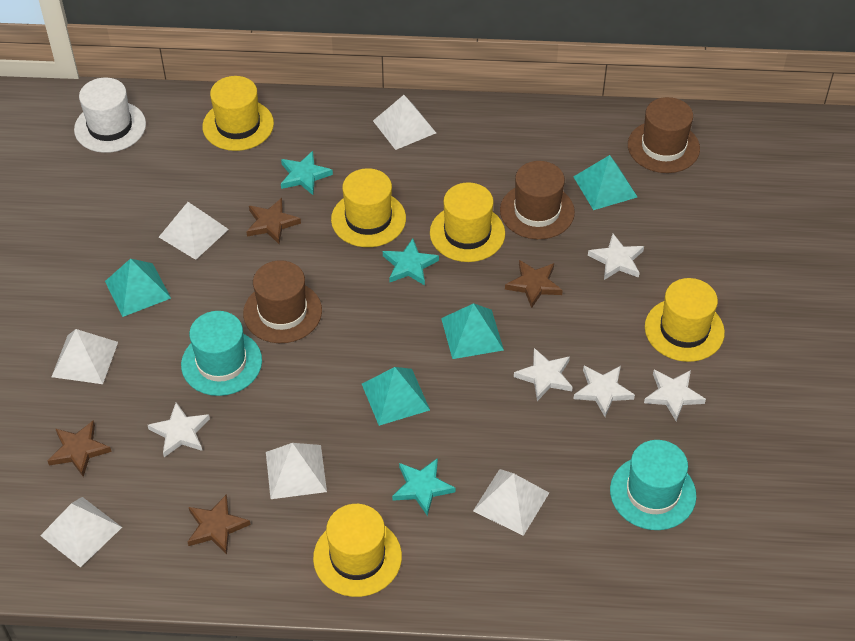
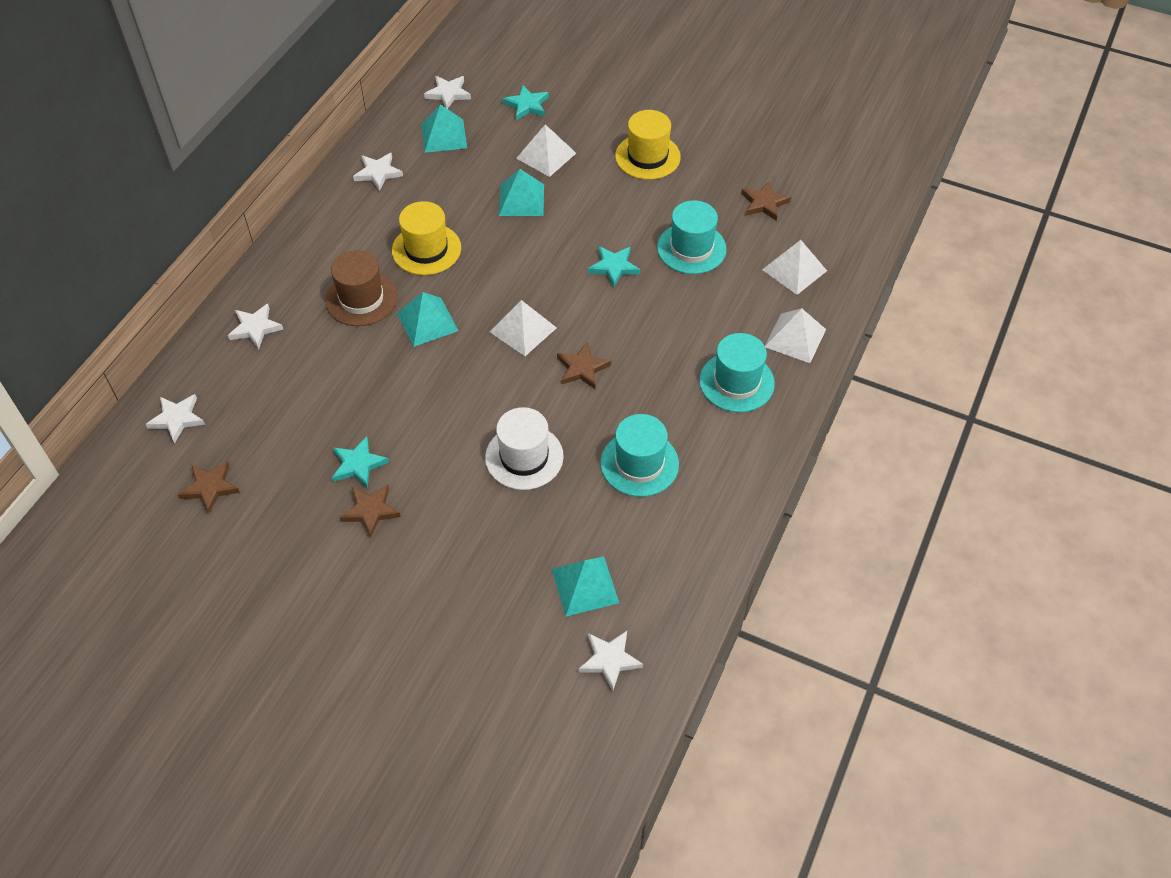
brown hat: [243,260,322,343] [500,161,575,239] [628,97,700,173] = 3 -> [325,250,397,326] = 1
turquoise hat: [181,311,262,396] [610,440,696,530] = 2 -> [601,414,679,497] [657,200,727,274] [699,333,775,412] = 3
white pyramid: [40,497,122,568] [52,329,118,384] [159,202,229,260] [266,443,327,499] [373,95,436,150] [473,469,549,536] = 6 -> [490,300,557,356] [516,124,576,177] [762,240,827,295] [765,308,826,363] = 4
yellow hat: [202,76,274,151] [313,504,402,597] [331,168,406,247] [430,182,505,262] [645,278,725,362] = 5 -> [392,201,461,275] [615,110,681,180] = 2

